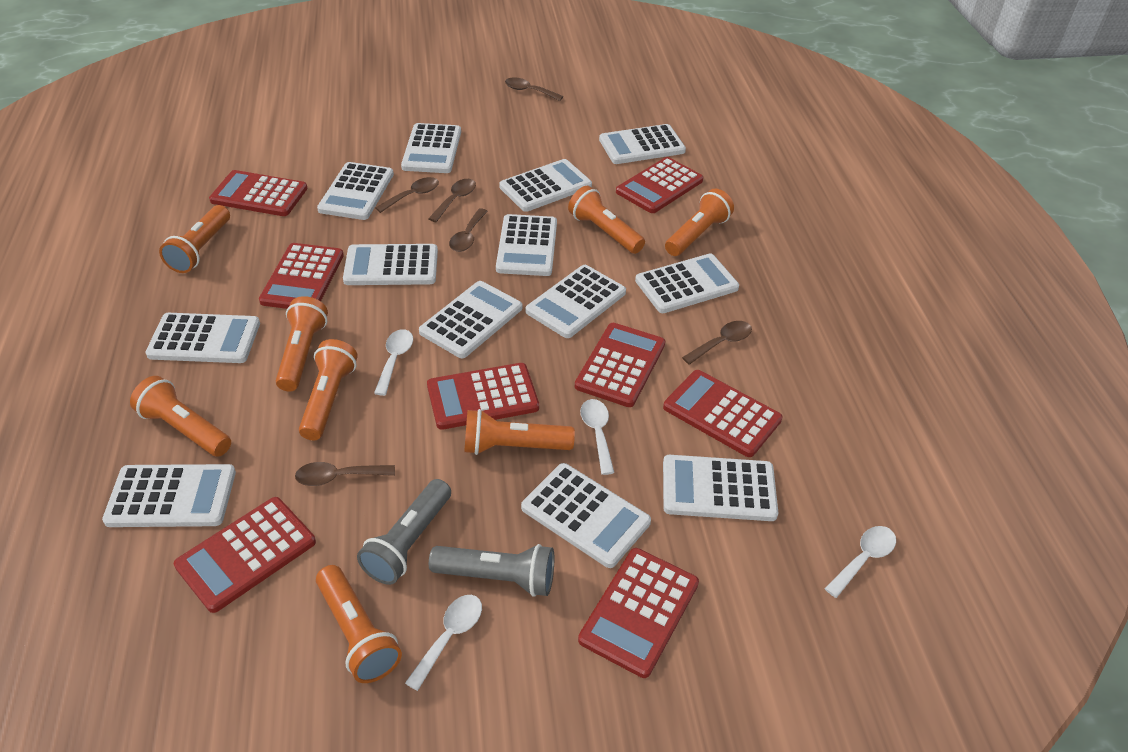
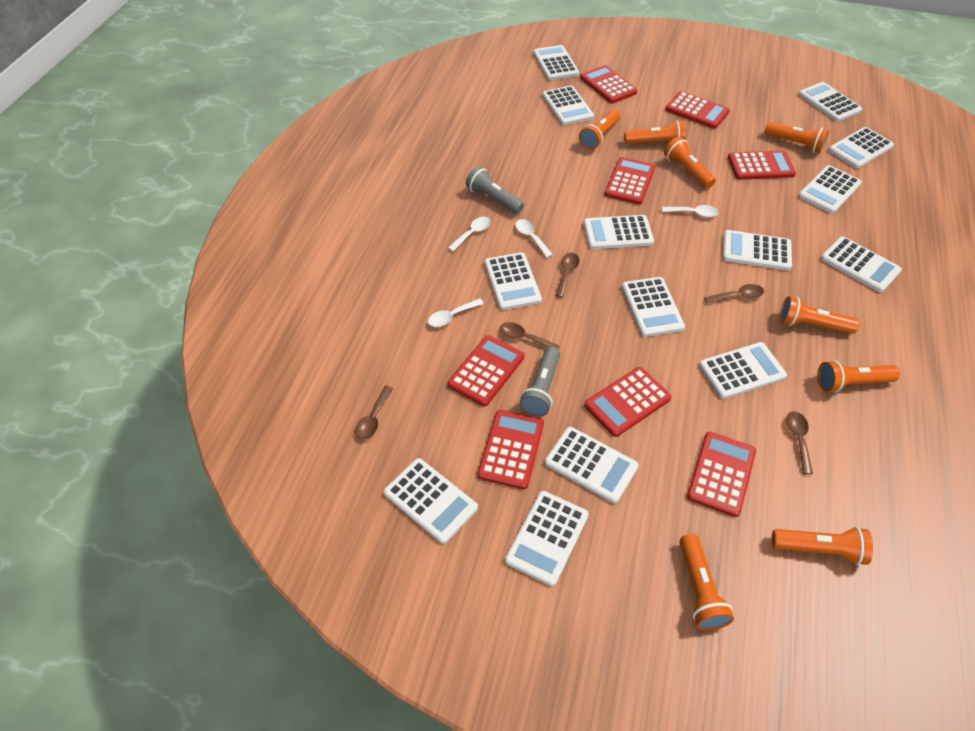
brown spoon: [295,462,395,486] [375,177,439,213] [428,179,476,222] [449,208,488,252] [505,77,564,101] [682,321,752,365] = 6 -> [355,386,393,440] [500,322,560,349] [555,253,579,298] [704,284,764,303] [786,411,813,474] = 5
white calculator: [102,464,236,527] [145,313,260,363] [317,162,394,220] [343,244,438,285] [401,123,461,173] [419,281,522,358] [496,214,557,276] [499,159,592,212] [521,463,651,568] [526,265,626,338] [599,124,686,164] [635,254,739,313] [663,455,778,521] = 13 -> [384,458,478,544] [485,252,542,310] [505,491,589,586] [533,45,579,80] [542,86,594,125] [545,427,639,503] [583,215,654,249] [622,277,685,337] [699,342,787,399] [723,230,792,270] [798,82,862,122] [798,165,862,214] [821,236,902,292] [828,127,894,168] = 14

